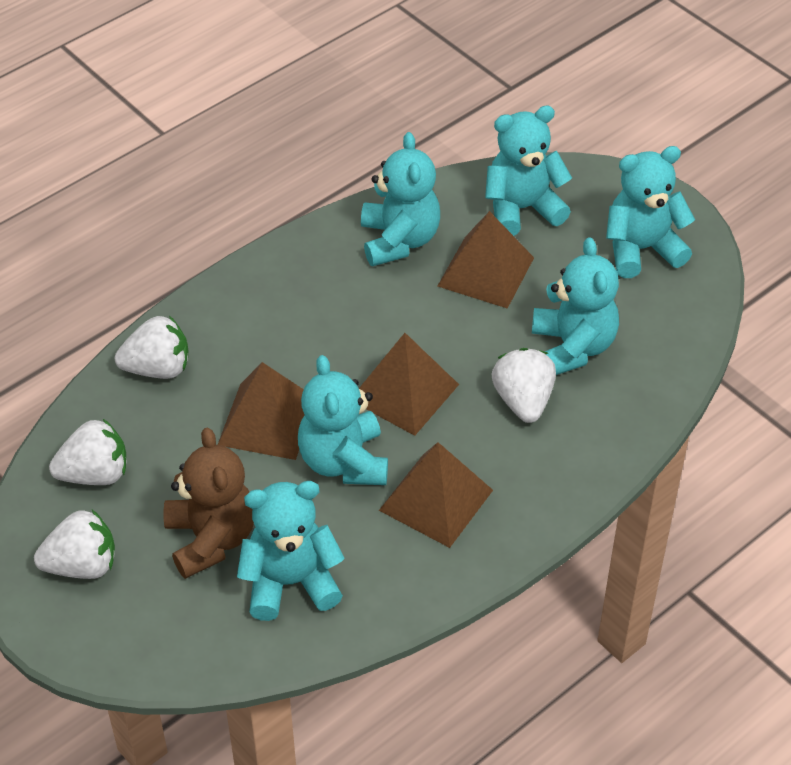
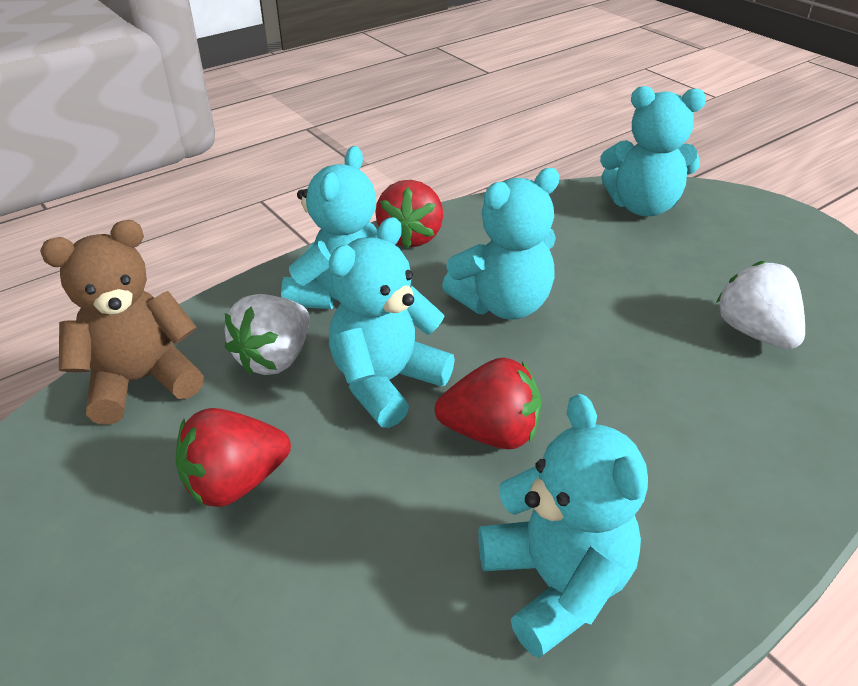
brown pyramid: [218,362,305,460] [359,333,459,436] [379,442,493,548] [438,211,534,309] = 4 -> none = 0
red strawberry: none = 0 -> [176,408,291,507] [375,180,443,248] [435,357,541,449] = 3
turquoise teddy bear: [237,481,345,621] [298,355,388,485] [361,132,440,266] [485,105,572,236] [532,237,619,375] [606,146,695,278] = 6 -> [281,146,377,309] [329,217,455,428] [442,168,560,320] [478,394,648,658] [600,86,706,216] = 5
white strawberry: [34,510,115,579] [49,419,126,485] [115,316,188,379] [491,348,556,423] = 4 -> [225,294,310,375] [716,261,805,349] = 2

